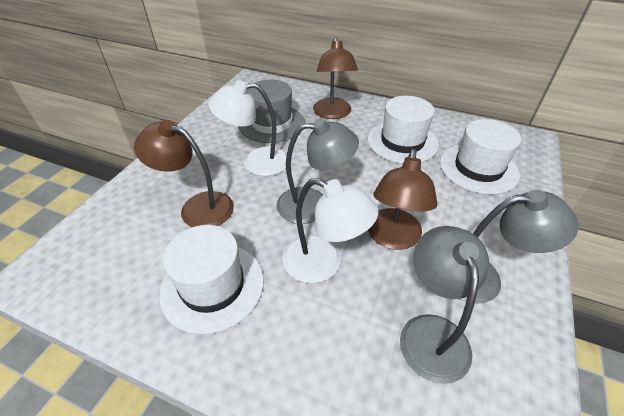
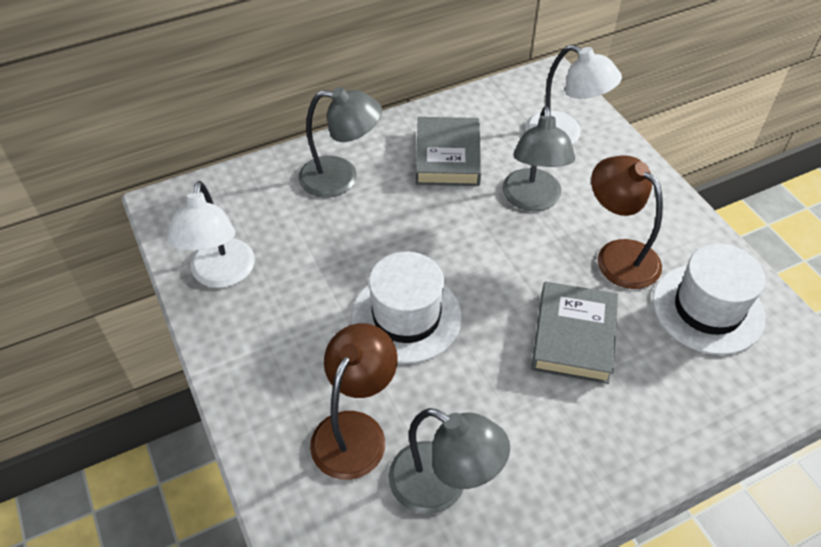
brown lamp: [134,120,234,227] [313,37,358,119] [368,149,437,250] = 3 -> [310,323,398,480] [591,155,663,289] = 2
grey book: none = 0 -> [416,117,481,186] [531,281,618,384] = 2
grey hat: [239,80,305,143] = 1 -> none = 0
white hat: [159,225,264,334] [367,96,439,164] [440,119,521,195] = 3 -> [352,252,462,364] [653,244,765,355] = 2

